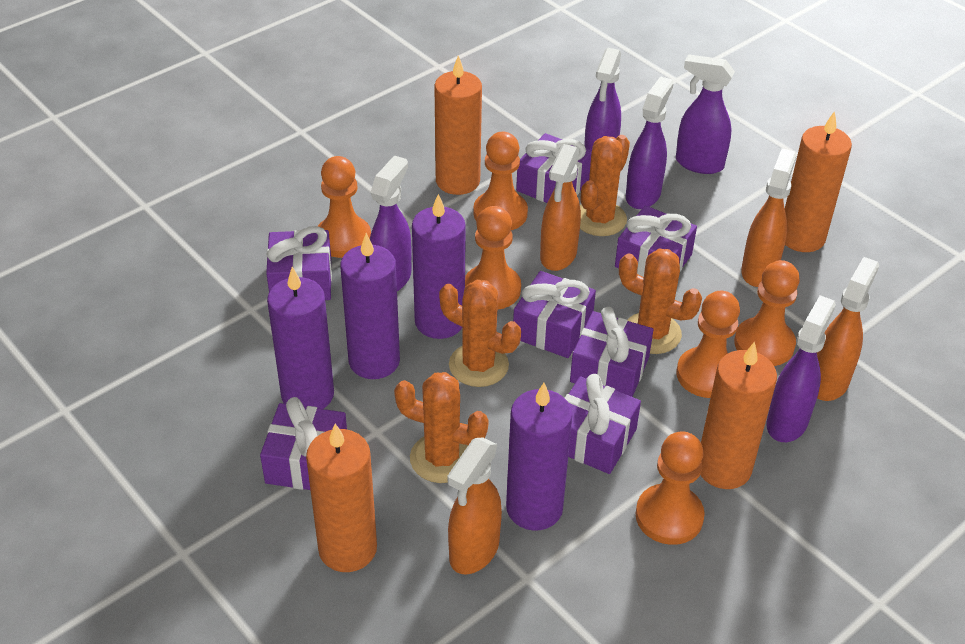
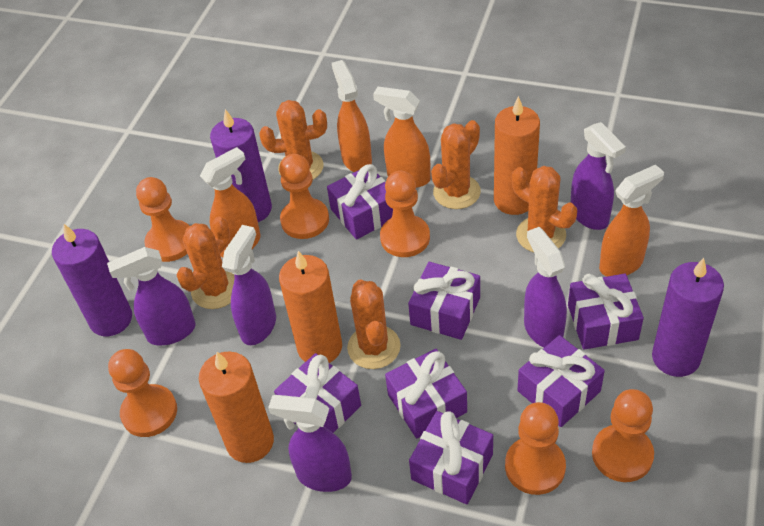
orange cactus: [394,372,489,483] [439,280,521,387] [580,135,630,236] [619,249,702,354] = 4 -> [177,217,235,309] [259,100,327,180] [347,279,401,369] [431,120,481,209] [512,166,577,252] = 5
orange candle: [306,424,377,572] [434,55,482,195] [700,341,777,489] [785,111,852,252] = 4 -> [199,351,274,463] [279,251,342,363] [494,96,540,215] = 3
purple candle: [267,267,334,409] [340,233,400,379] [412,194,466,339] [506,383,573,531] = 4 -> [52,224,132,336] [210,109,272,222] [652,258,724,377] = 3

